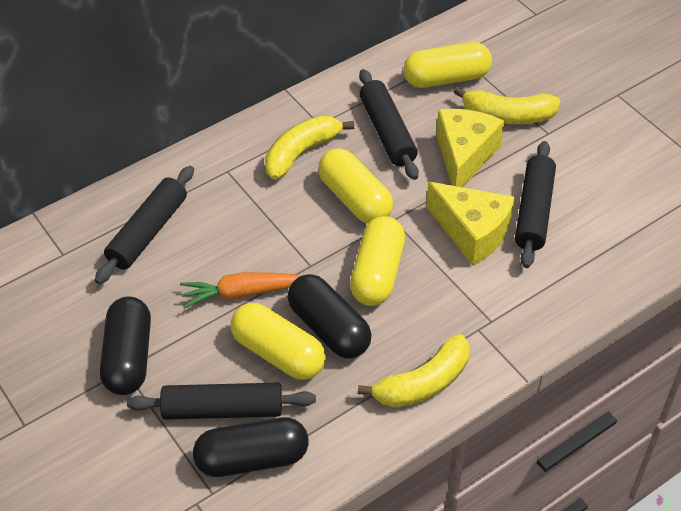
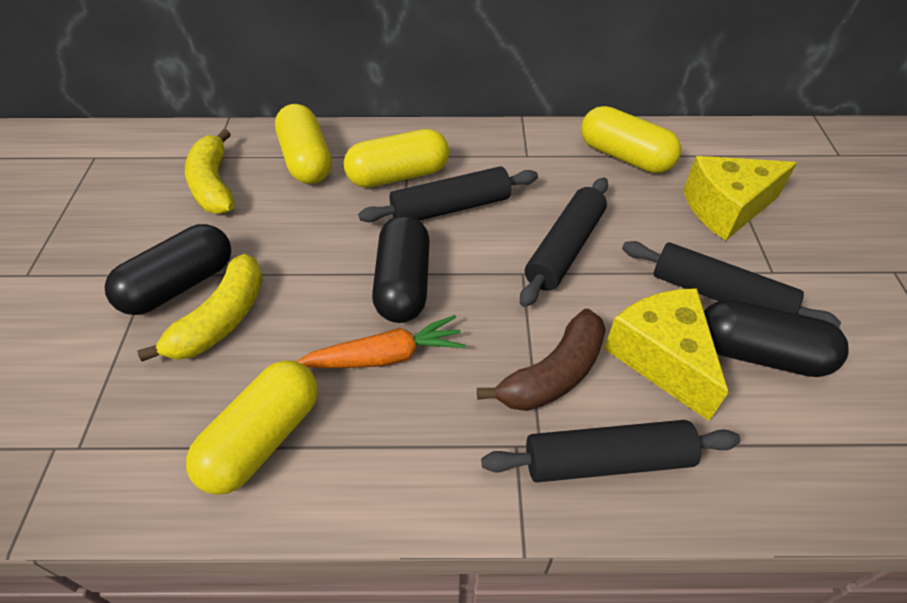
brown banana: none = 0 -> [477,309,606,411] = 1
yellow banana: [265,115,354,180] [358,334,469,408] [454,86,560,124] = 3 -> [137,254,263,361] [185,129,234,214] = 2

